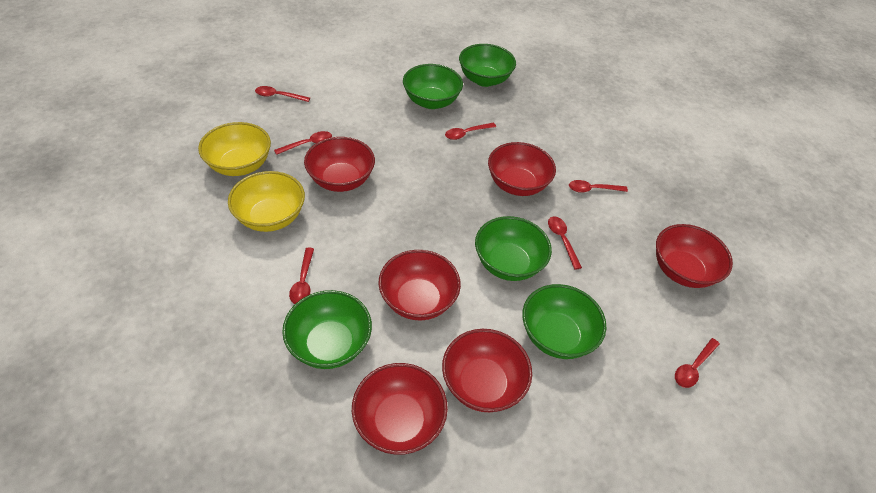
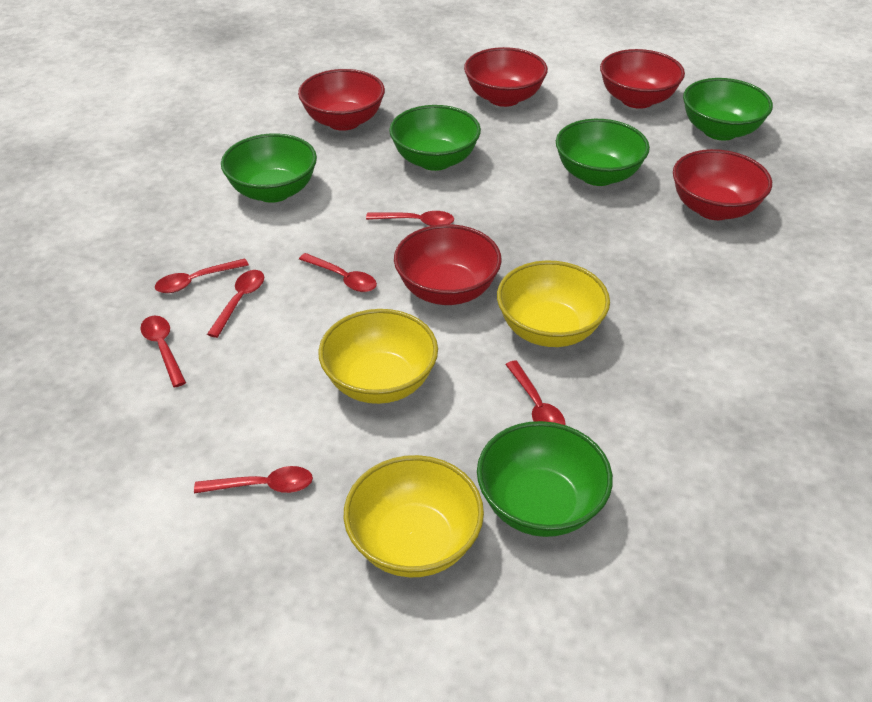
red bowl: [304,137,375,192] [352,363,448,455] [378,250,461,320] [442,329,532,412] [488,142,556,196] [656,224,733,288] = 6 -> [298,69,385,131] [394,224,502,305] [464,47,548,107] [600,49,685,109] [673,149,772,220] = 5
yellow bowl: [198,122,271,176] [228,171,305,232] = 2 -> [318,309,438,404] [344,455,484,577] [497,261,610,347] = 3

